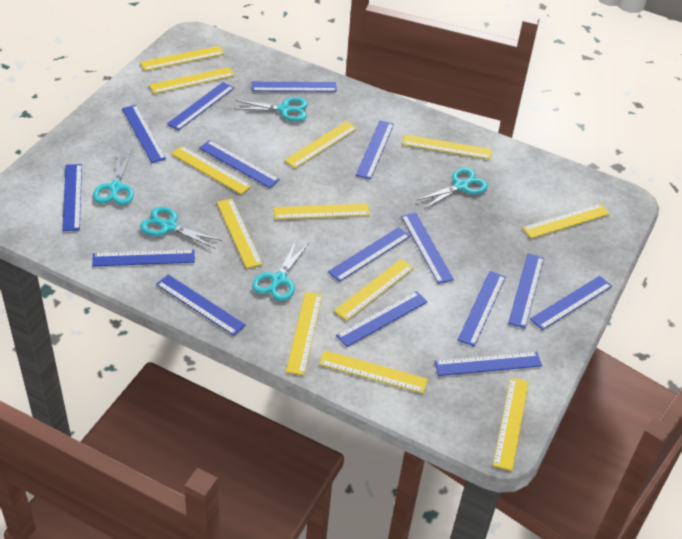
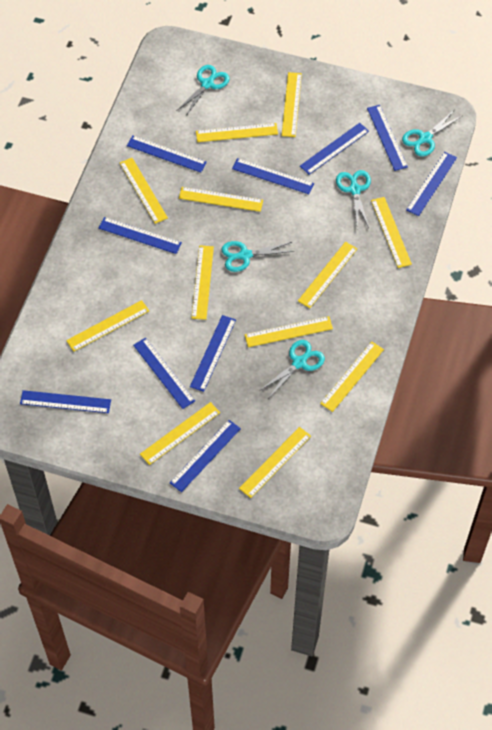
blue ruler: [62,164,82,231] [92,250,195,266] [122,105,166,163] [156,274,246,336] [167,82,234,130] [199,140,280,188] [252,82,337,92] [328,227,410,282] [336,291,427,347] [356,120,394,179] [401,213,454,284] [434,352,542,376] [458,271,506,346] [508,254,544,328] [530,276,612,330] = 15 -> [20,390,111,413] [99,217,182,254] [127,136,207,173] [133,338,195,409] [170,420,241,492] [190,315,236,392] [232,158,314,194] [300,123,369,175] [367,105,408,171] [406,152,457,216] = 10

